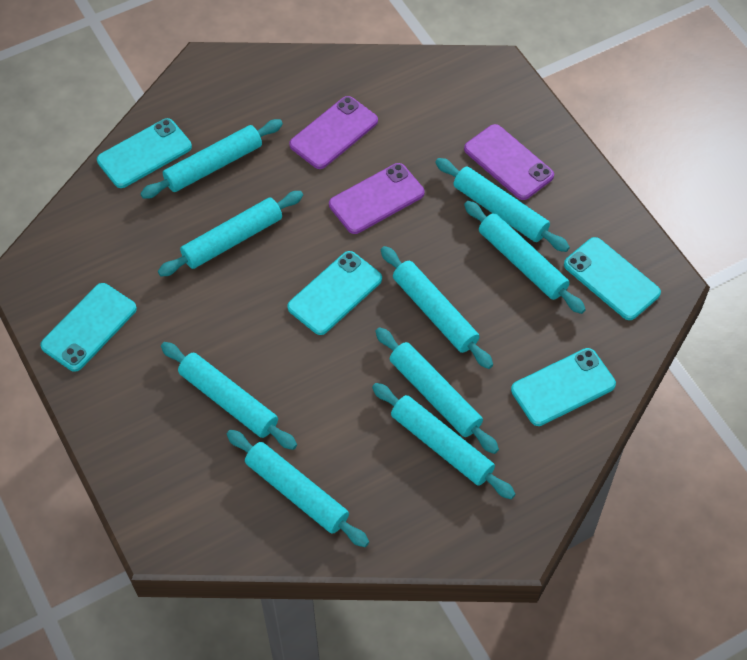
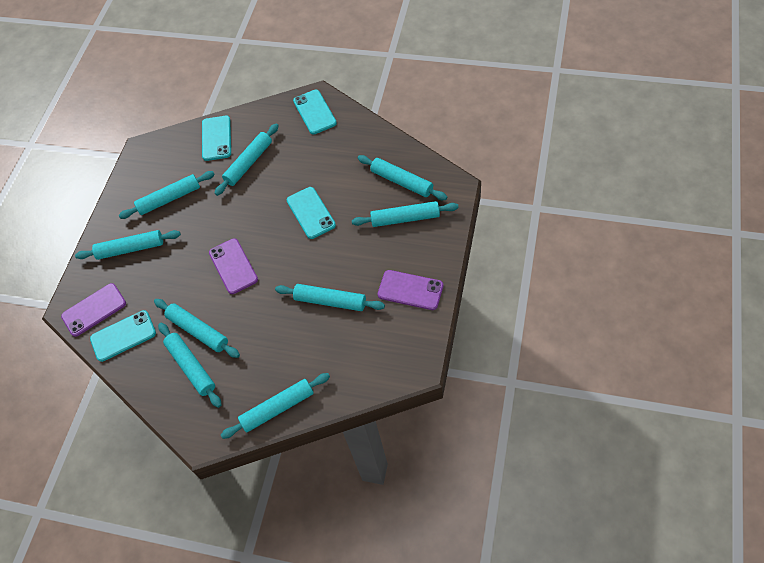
turquoise phone: [40,283,137,372] [97,118,192,188] [287,251,382,335] [511,348,616,426] [564,237,661,320] = 5 -> [90,310,156,362] [202,116,231,161] [287,187,336,239] [293,90,337,134] = 4

